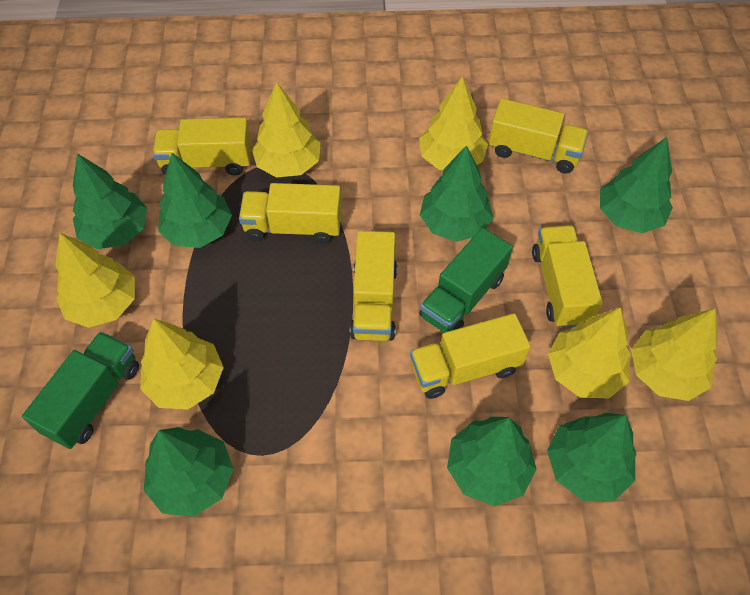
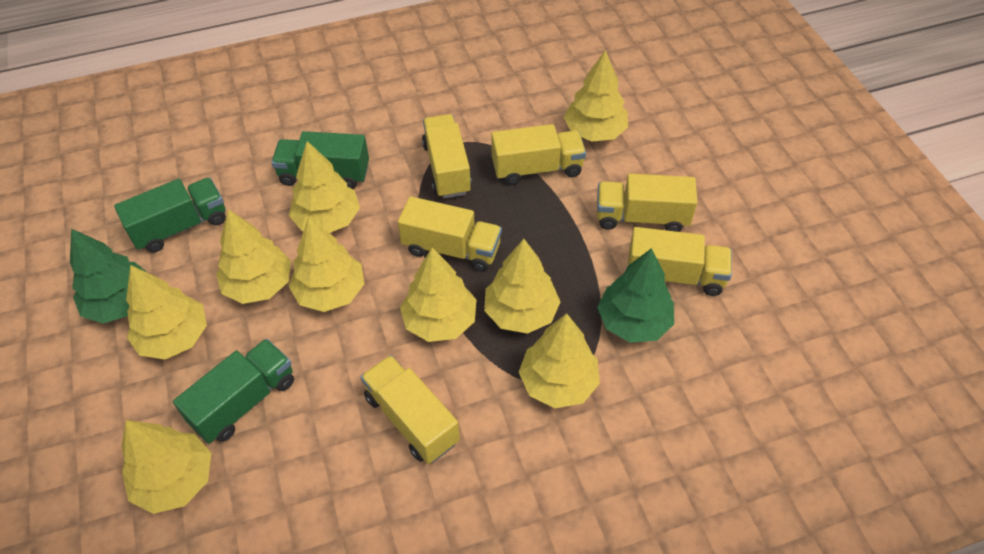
green tree: [73,153,147,249] [144,427,234,517] [158,153,232,248] [420,145,493,242] [447,417,537,506] [547,413,636,501] [600,137,673,233] = 7 -> [70,229,148,323] [597,248,674,343] = 2
green truck: [22,332,139,449] [419,228,513,333] = 2 -> [114,178,226,253] [173,339,294,444] [271,131,369,189] = 3
yellow tree: [55,233,135,328] [140,318,224,410] [252,82,321,178] [419,76,488,170] [548,307,631,398] [631,308,718,401] = 6 -> [121,420,211,514] [126,265,207,359] [216,209,291,304] [289,141,360,233] [289,217,364,312] [400,248,477,342] [484,239,560,334] [519,313,600,408] [564,50,628,142] = 9

